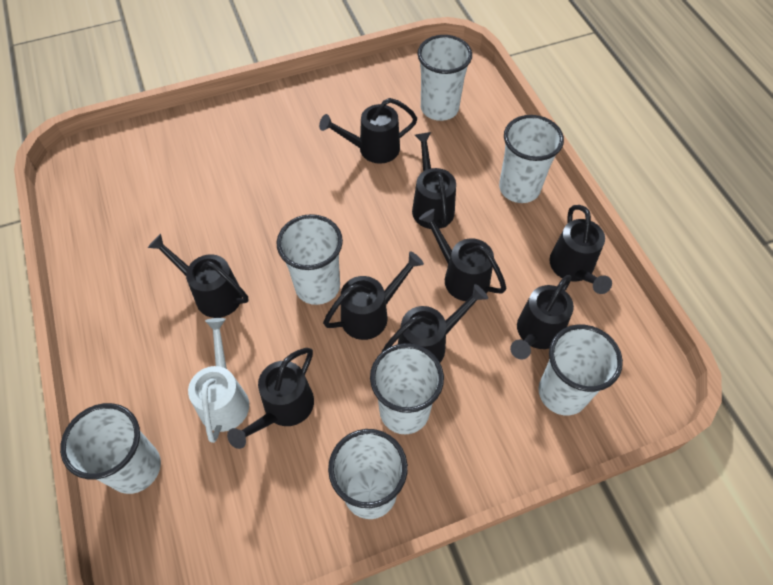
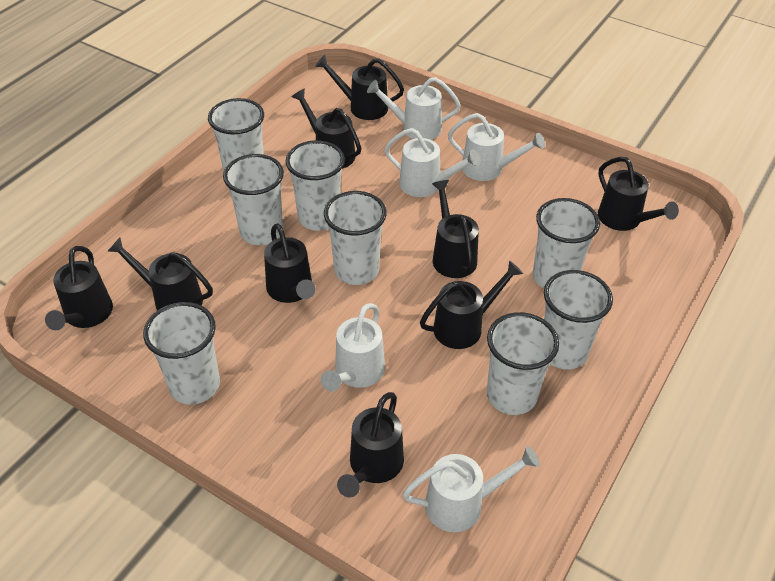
white cup: [60,403,161,494] [277,214,343,305] [328,429,408,519] [370,343,444,434] [417,35,472,121] [499,115,564,203] [539,325,623,415] = 7 -> [143,302,220,405] [208,98,264,171] [223,154,284,245] [285,140,345,231] [324,191,387,285] [487,312,559,415] [533,198,600,289] [544,270,613,370] = 8
white watering can: [188,318,249,443] = 1 -> [321,303,385,392] [367,77,461,140] [384,128,480,197] [403,446,540,532] [448,113,545,181] = 5

